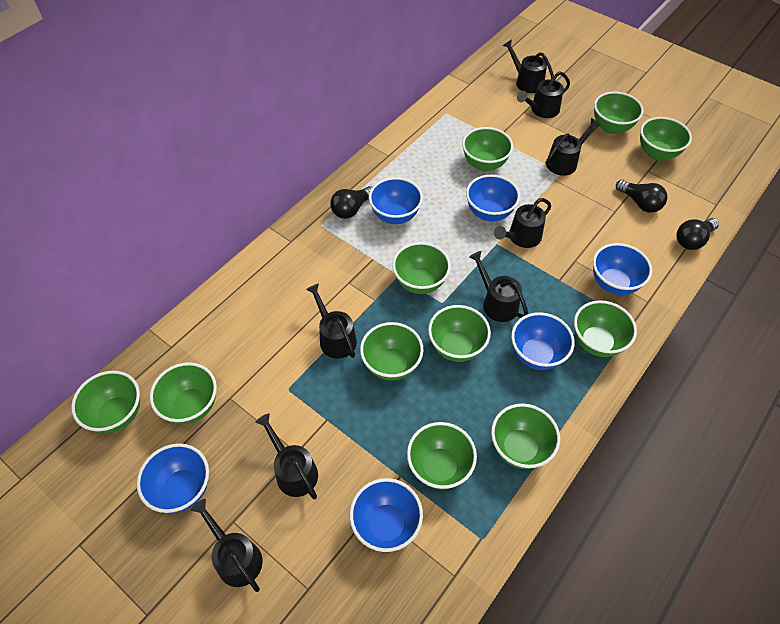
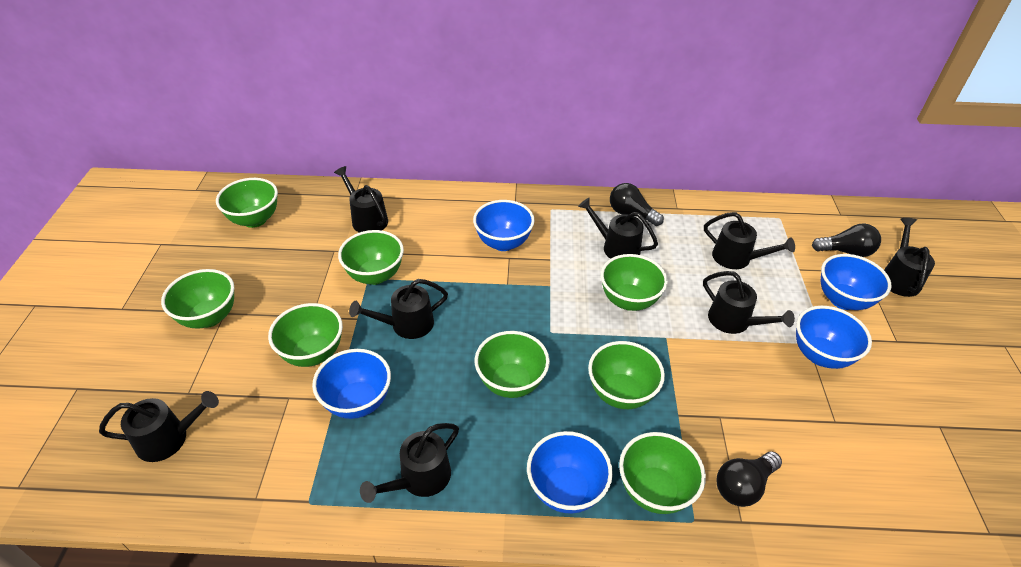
blue bowl: [137,443,209,513] [350,478,423,552] [369,177,423,224] [466,175,520,222] [511,312,575,370] [593,243,652,295] = 6 -> [312,349,391,419] [473,200,535,251] [527,431,613,514] [796,306,872,369] [821,254,891,310] = 5
green bowl: [71,371,140,433] [150,362,217,424] [360,322,423,381] [392,242,451,294] [407,422,477,490] [428,305,491,362] [462,127,513,171] [491,403,560,469] [574,300,637,357] [594,91,644,134] [640,117,692,161] = 11 -> [161,269,234,329] [216,178,278,228] [268,303,343,367] [338,230,404,285] [475,331,550,398] [588,341,665,409] [601,254,668,311] [619,432,706,514] = 8

